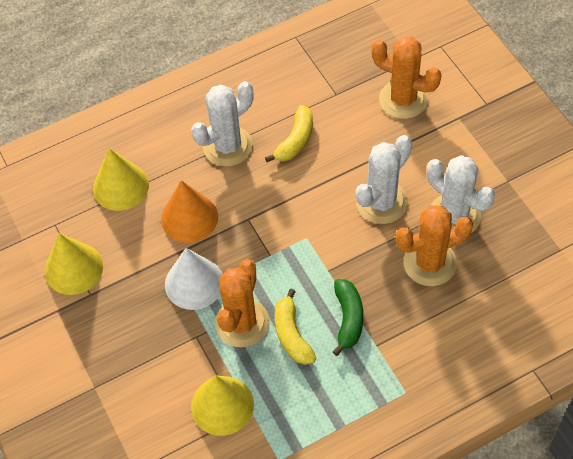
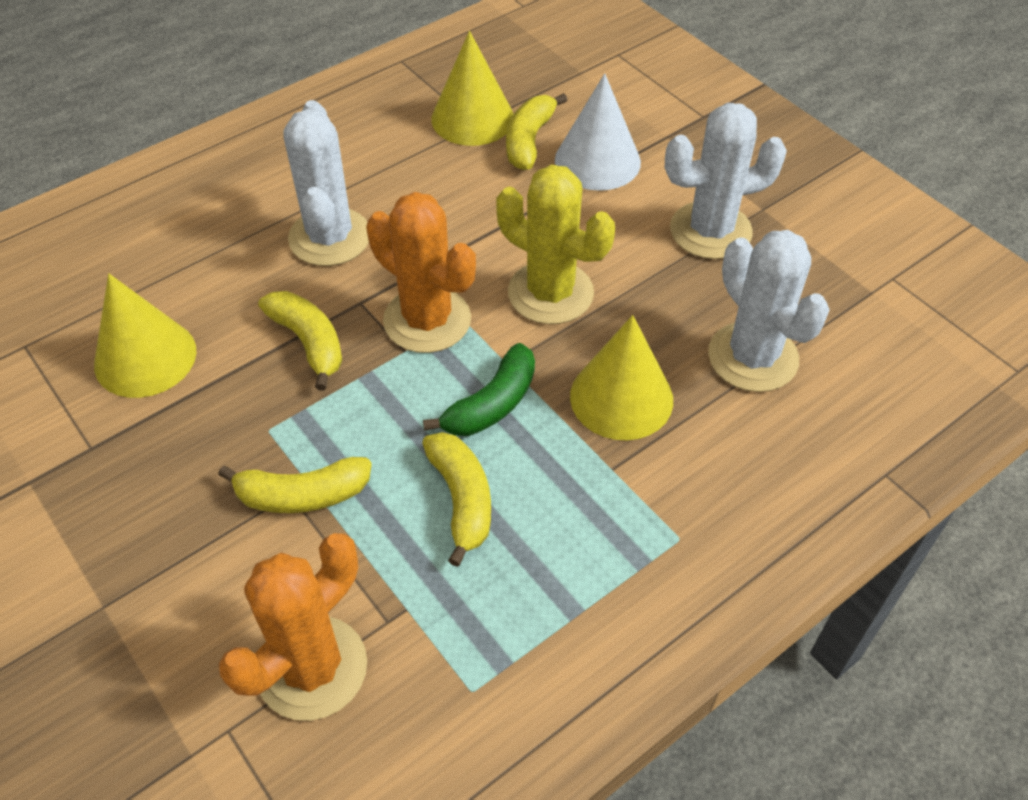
orange cactus: [215,259,270,347] [371,36,442,119] [396,205,473,286] = 3 -> [219,533,367,721] [366,192,476,353] = 2
orange cone: [161,180,218,243] = 1 -> none = 0
yellow banana: [265,105,313,162] [275,289,316,365] = 2 -> [218,457,372,513] [258,291,342,391] [422,432,491,567] [506,93,567,170] = 4
yellow cactus: none = 0 -> [496,164,615,324] = 1

